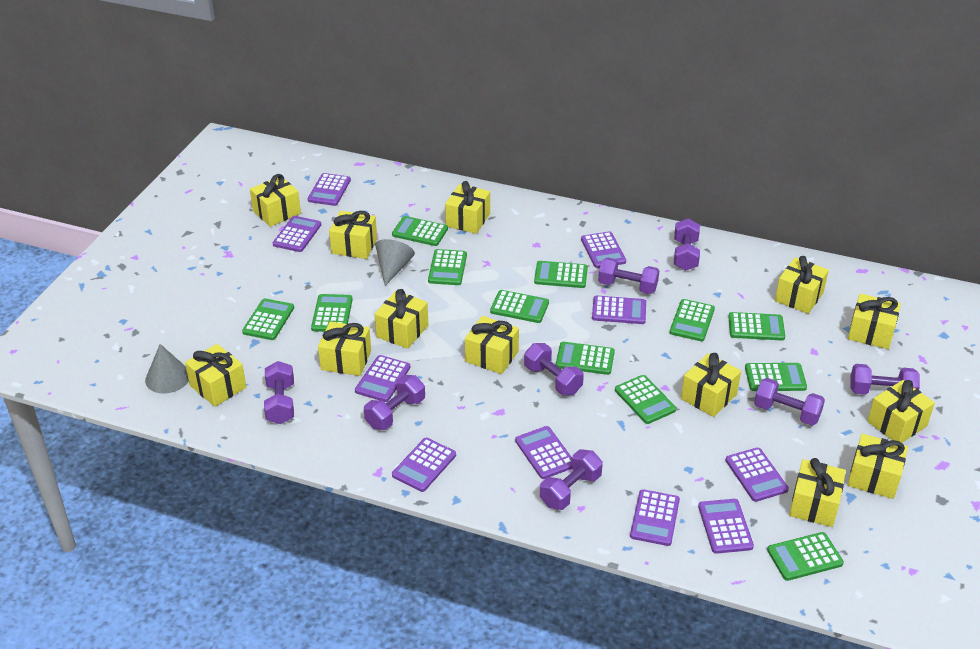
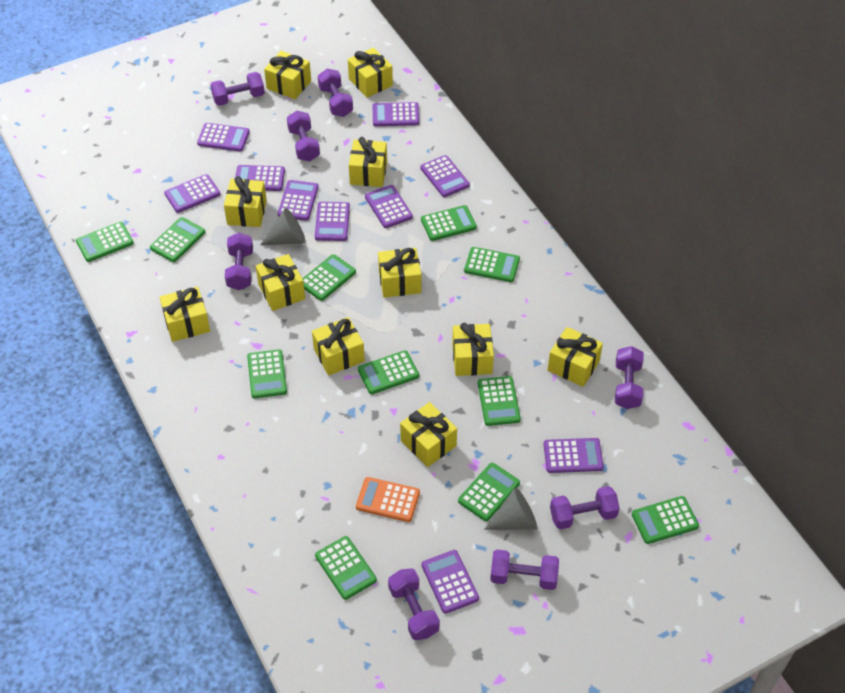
green calculator: [242,298,294,340] [311,294,353,332] [392,216,448,246] [428,249,467,285] [490,290,549,323] [534,261,588,288] [556,342,615,375] [615,375,676,424] [670,299,715,341] [728,312,785,340] [745,363,807,391] [767,532,844,581] = 12 -> [76,222,134,262] [150,217,205,262] [247,349,287,398] [302,254,356,301] [315,536,377,600] [358,350,419,394] [421,205,477,241] [458,463,520,521] [464,247,520,282] [478,376,521,426] [632,496,699,544] = 11
orange calculator: none = 0 -> [356,477,420,522] = 1
yellow gift: [185,344,246,407] [250,174,301,227] [318,322,371,376] [329,211,377,259] [374,289,428,349] [445,181,490,234] [465,316,519,374] [681,353,741,417] [775,256,829,314] [789,458,846,527] [847,434,908,499] [848,294,901,349] [867,380,935,443] = 13 -> [160,287,210,342] [224,176,267,227] [256,254,305,311] [264,51,311,100] [312,317,365,375] [348,47,393,98] [349,137,387,187] [378,248,421,298] [400,402,457,467] [452,323,494,376] [548,327,603,387] = 11

